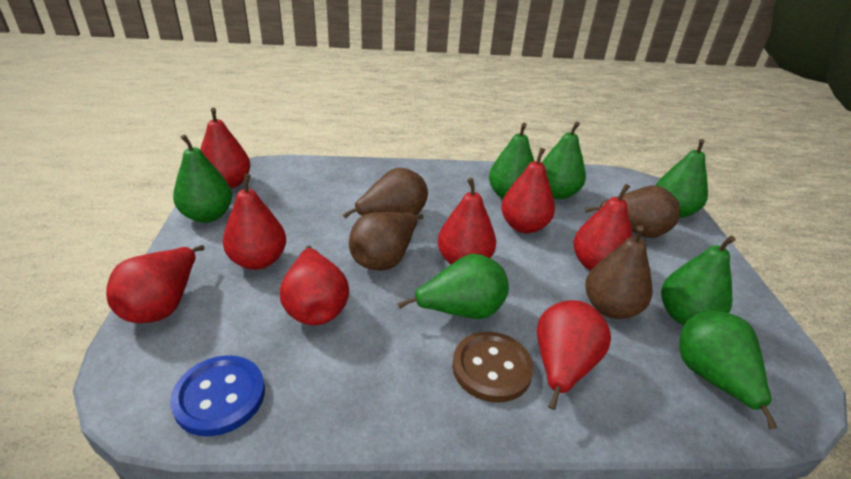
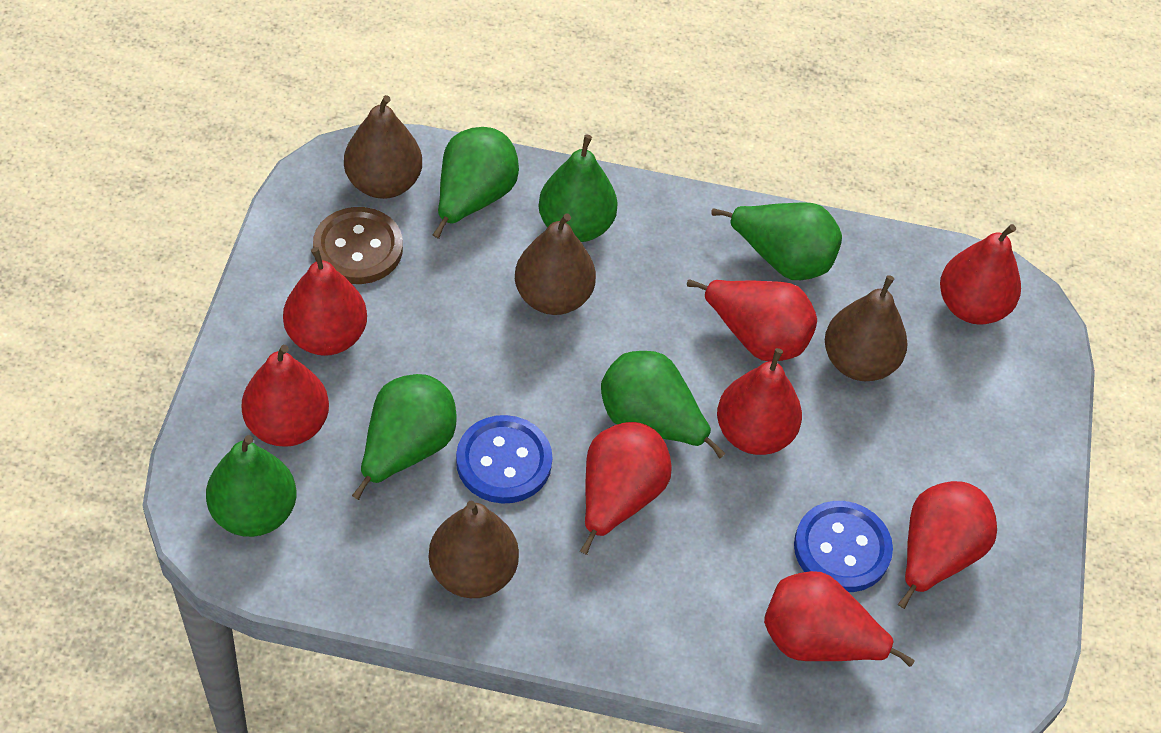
blue button: [170,355,265,436] = 1 -> [456,415,552,504] [794,501,893,592] = 2
green pear: [173,134,232,223] [398,254,509,319] [489,123,534,199] [542,122,586,199] [656,139,708,218] [661,236,736,325] [679,311,778,429] = 7 -> [206,435,296,537] [352,374,457,500] [433,127,519,239] [538,135,618,242] [601,351,725,459] [711,202,842,280] = 6

